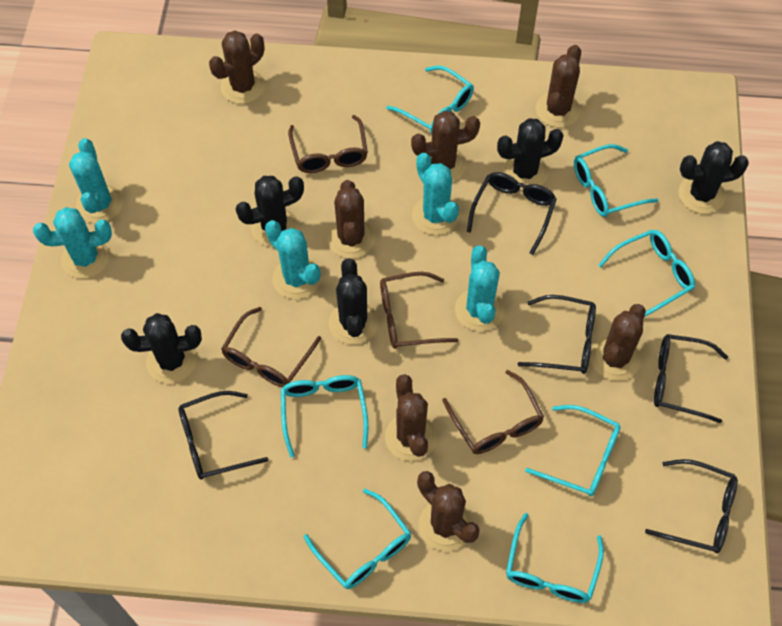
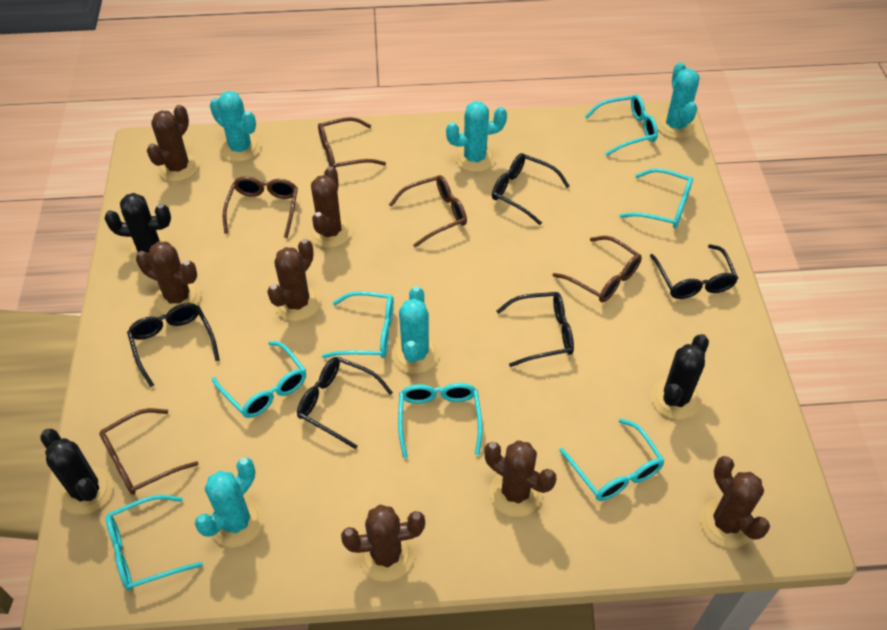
black cactus: [121,313,202,384] [236,176,304,247] [329,258,378,344] [497,118,564,191] [678,141,749,214] = 5 -> [40,429,113,515] [104,193,172,265] [651,334,709,420] = 3
brown glasses: [221,307,321,388] [288,115,368,173] [380,272,458,349] [442,370,544,454] = 4 -> [99,408,198,495] [223,176,298,238] [318,117,386,169] [389,175,467,247] [552,236,642,302] = 5

